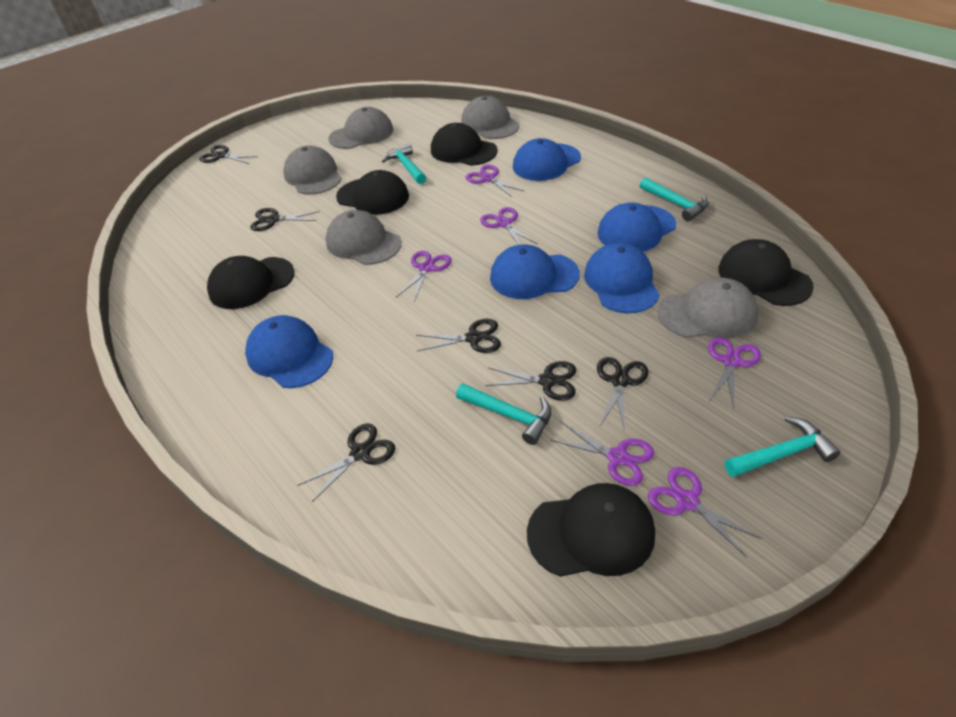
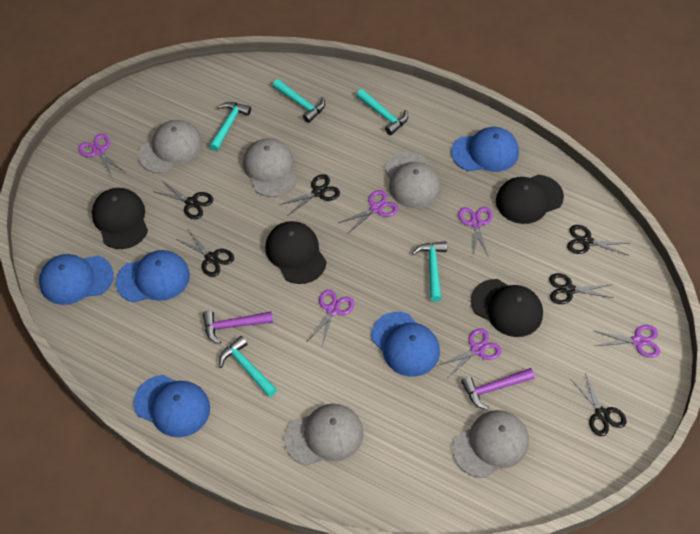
black cap: [207,256,295,309] [336,170,409,215] [431,123,498,166] [527,483,655,577] [718,239,814,306] = 5 -> [92,188,148,249] [265,221,327,284] [471,279,543,337] [496,175,564,224] = 4
purple hammer: none = 0 -> [203,311,273,344] [461,368,535,410] = 2
turquoise hammer: [382,144,426,184] [456,383,551,445] [640,177,709,222] [725,416,841,477] = 4 -> [209,102,251,151] [219,336,277,397] [273,79,325,123] [356,89,408,135] [412,241,447,302] = 5

